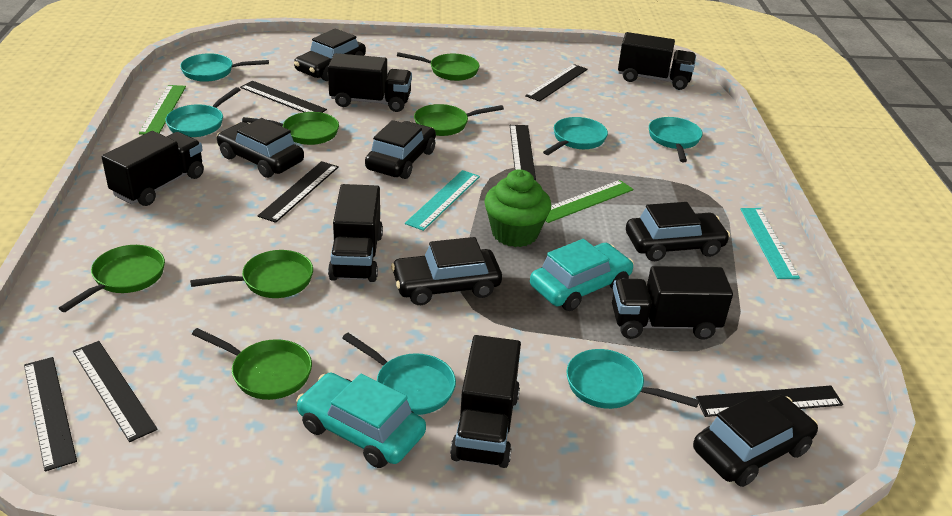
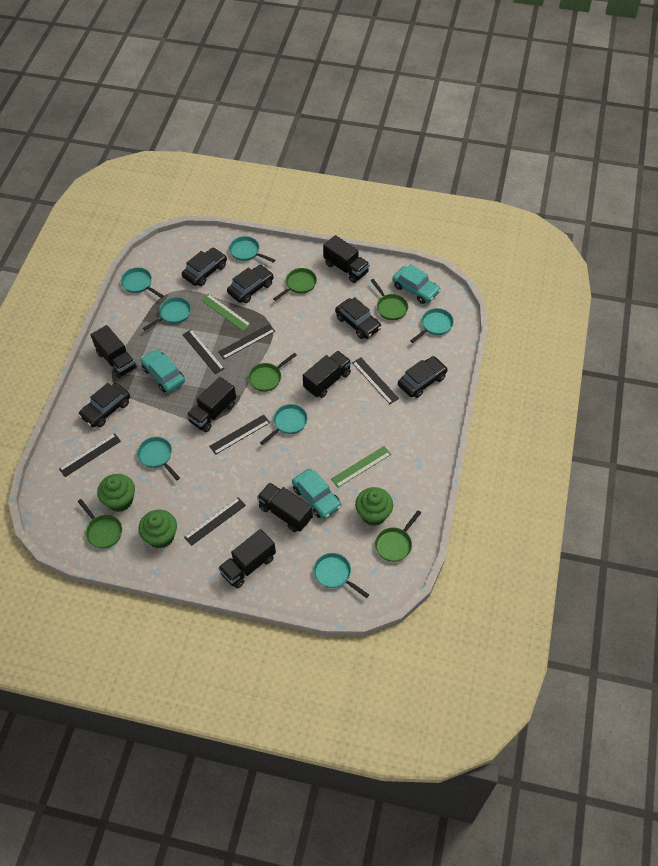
black car: [217,118,304,178] [294,28,366,81] [365,120,436,179] [391,237,502,305] [626,202,730,261] [693,394,818,487] = 6 -> [78,383,130,428] [182,248,227,286] [227,265,274,303] [335,297,381,339] [398,356,448,398] = 5
black ruler: [24,357,77,471] [73,341,158,442] [240,81,327,113] [258,161,339,223] [510,125,536,180] [525,64,588,102] [696,385,843,417] = 7 -> [59,433,121,477] [182,329,225,374] [184,497,246,546] [209,415,270,455] [218,324,275,359] [352,358,399,404] = 6
green cupcake: [484,169,551,247] = 1 -> [97,474,135,512] [138,510,177,548] [355,487,393,526] = 3
green pan: [59,245,165,312] [190,250,313,298] [192,328,312,400] [242,112,339,145] [397,52,480,81] [414,104,504,136] = 6 -> [77,499,122,549] [248,353,297,392] [273,268,317,301] [370,279,408,320] [375,510,421,562] = 5
turquoise car: [296,373,426,468] [530,239,634,311] = 2 -> [140,349,185,393] [292,469,341,519] [392,264,441,304] = 3
turquoise pan: [165,87,241,137] [180,53,269,82] [342,333,456,415] [543,117,608,155] [566,349,699,409] [649,117,703,162] = 6 -> [121,268,164,298] [137,437,180,480] [143,297,191,330] [229,236,275,263] [260,404,307,445] [314,553,369,598] [410,308,454,343] = 7
turquoise ruler: [405,170,480,231] [740,208,800,279] = 2 -> none = 0

